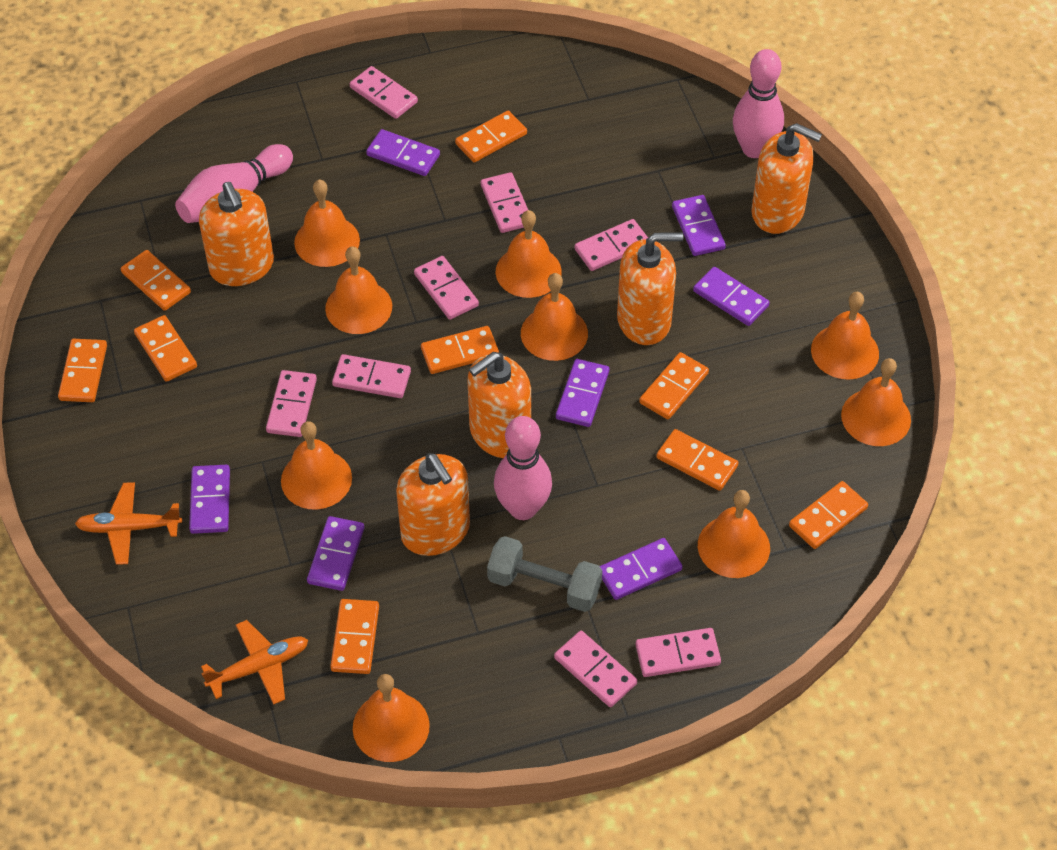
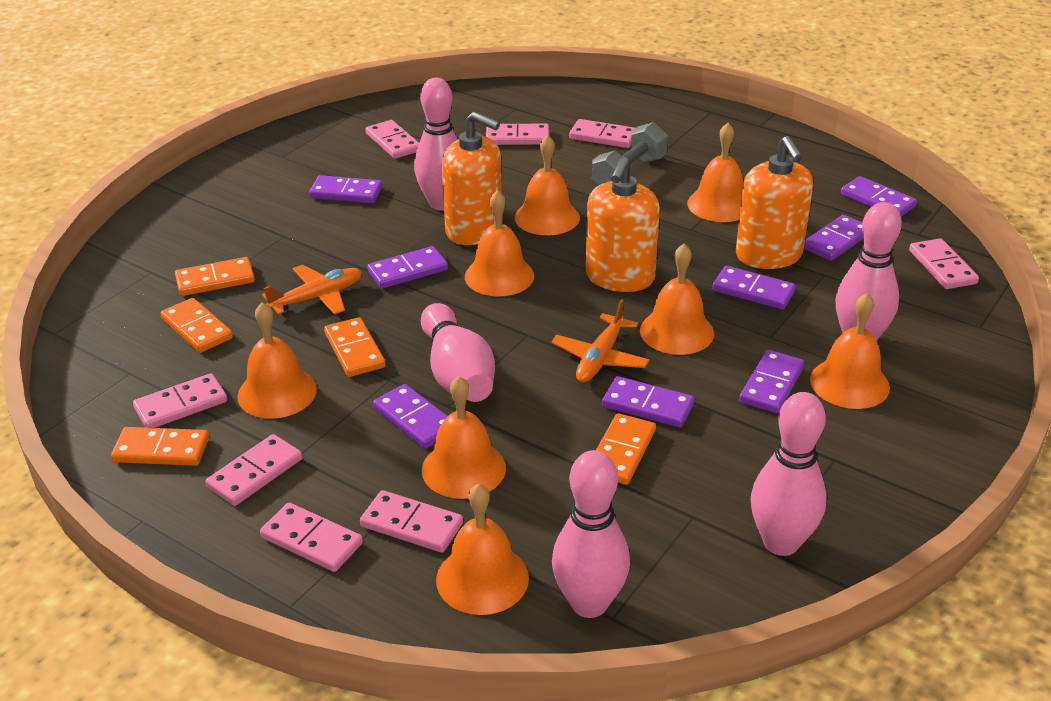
orange bell: [281,421,352,510] [294,180,360,267] [325,247,392,334] [353,674,430,762] [496,210,562,298] [521,273,588,361] [698,490,770,578] [811,292,879,380] [841,358,911,446] = 9 -> [237,302,317,419] [422,376,506,499] [436,483,529,615] [465,190,534,296] [515,135,580,235] [640,243,714,355] [687,123,743,222] [810,293,890,409] = 8
orange domino: [58,339,107,402] [121,250,191,311] [134,315,197,382] [330,599,379,674] [421,326,499,374] [455,111,527,162] [639,352,709,419] [656,429,738,491] [789,481,868,549] = 9 -> [111,427,209,466] [160,298,233,353] [175,257,255,296] [324,317,386,377] [596,413,656,485] = 5
orange soap dispenser: [199,182,274,286] [396,453,470,556] [468,352,531,458] [617,232,684,345] [751,123,822,234] = 5 -> [442,112,502,245] [586,157,660,292] [736,136,813,269] = 3
pink bowling pin: [175,144,293,223] [494,416,552,520] [733,49,784,158] = 3 -> [414,78,458,211] [421,303,495,402] [552,450,630,618] [751,392,827,556] [835,202,902,341] = 5
purple domino: [189,465,230,534] [307,516,364,591] [366,129,440,176] [556,359,609,427] [600,538,682,600] [672,195,726,256] [693,267,770,326] = 7 -> [309,175,382,203] [367,246,448,289] [373,384,447,449] [602,376,694,428] [712,266,796,310] [739,350,805,413] [804,215,863,261] [841,176,917,217] = 8

